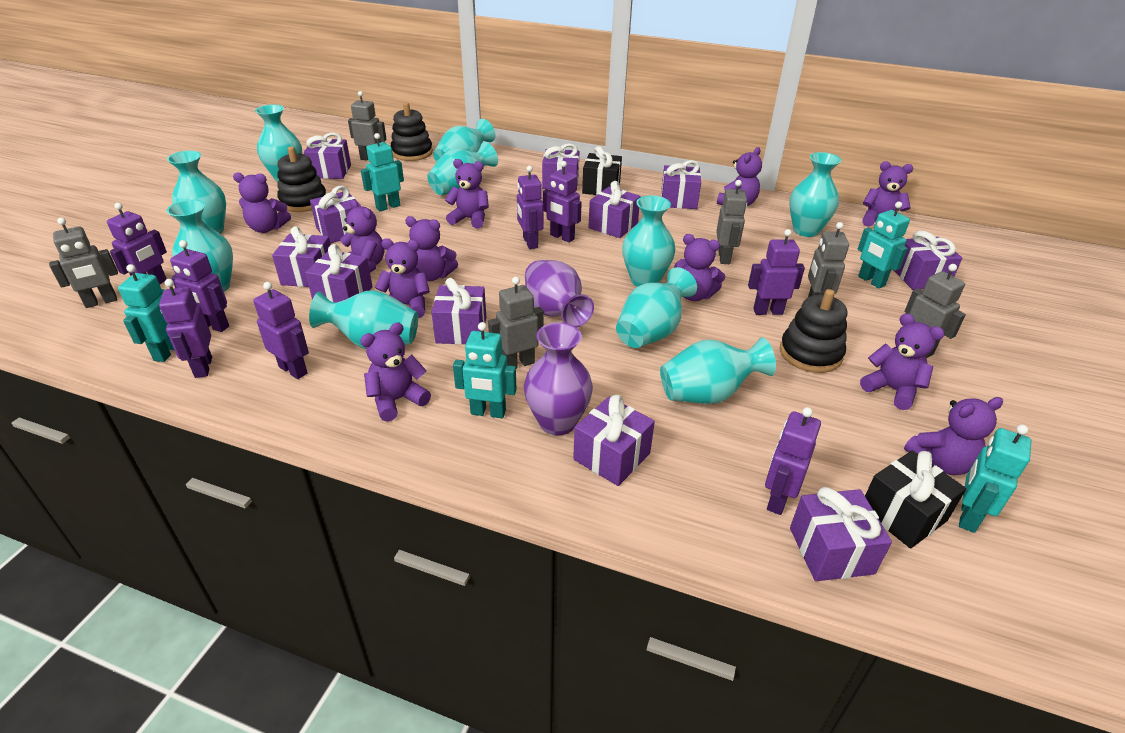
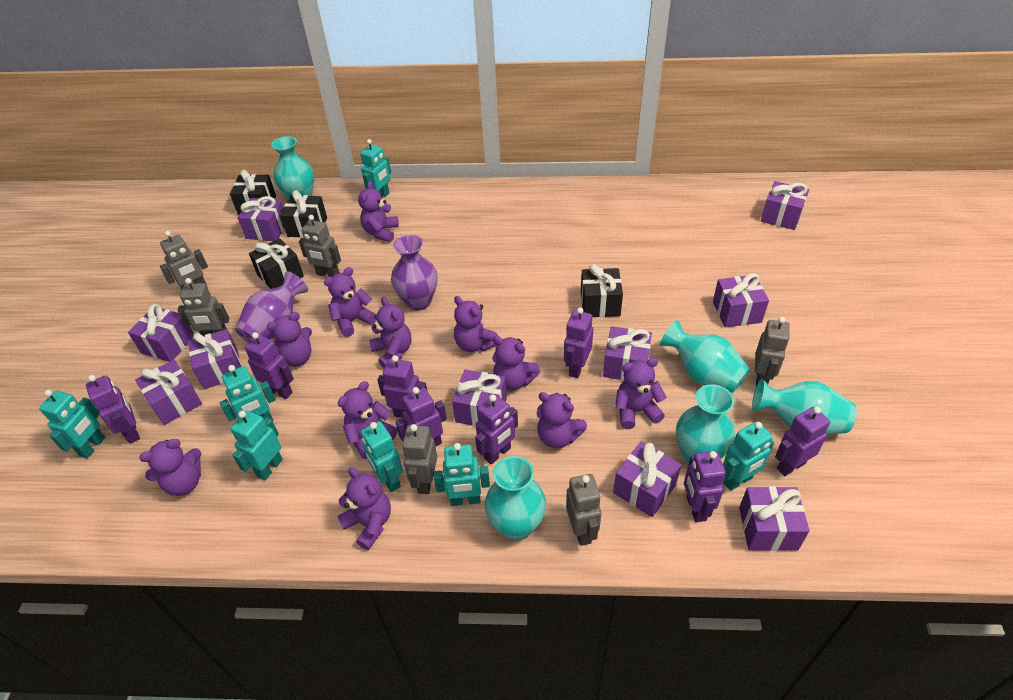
black gift: [582,146,622,195] [865,451,966,549] = 2 -> [230,170,276,215] [249,238,304,289] [280,190,327,238] [581,264,623,317] = 4
black stacking toy: [277,146,326,212] [391,102,433,161] [780,289,847,373] = 3 -> none = 0
purple gift: [272,226,331,287] [304,133,351,179] [305,244,373,303] [310,186,361,244] [431,278,486,345] [542,143,579,189] [573,395,655,486] [589,181,641,238] [661,160,701,209] [790,487,892,581] [894,231,962,290] = 11 -> [128,304,194,362] [135,360,202,425] [188,329,241,389] [237,196,284,241] [452,369,507,427] [603,326,652,381] [613,441,681,517] [713,273,769,327] [739,486,809,551] [761,181,809,230] = 10
turquoise robot: [118,264,174,362] [361,133,404,211] [453,322,517,418] [858,202,910,288] [959,425,1032,533] = 5 -> [39,390,105,459] [220,365,276,421] [230,411,283,481] [360,139,391,197] [361,421,403,492] [434,443,490,506] [723,421,774,491] = 7
turquoise vase: [167,151,226,234] [167,200,233,292] [255,104,302,182] [309,290,418,349] [427,142,498,195] [433,119,495,162] [616,267,697,348] [622,195,675,287] [660,337,776,404] [789,152,841,237] = 10 -> [271,136,314,199] [485,456,546,541] [660,320,750,393] [676,384,735,464] [752,379,857,435] = 5

